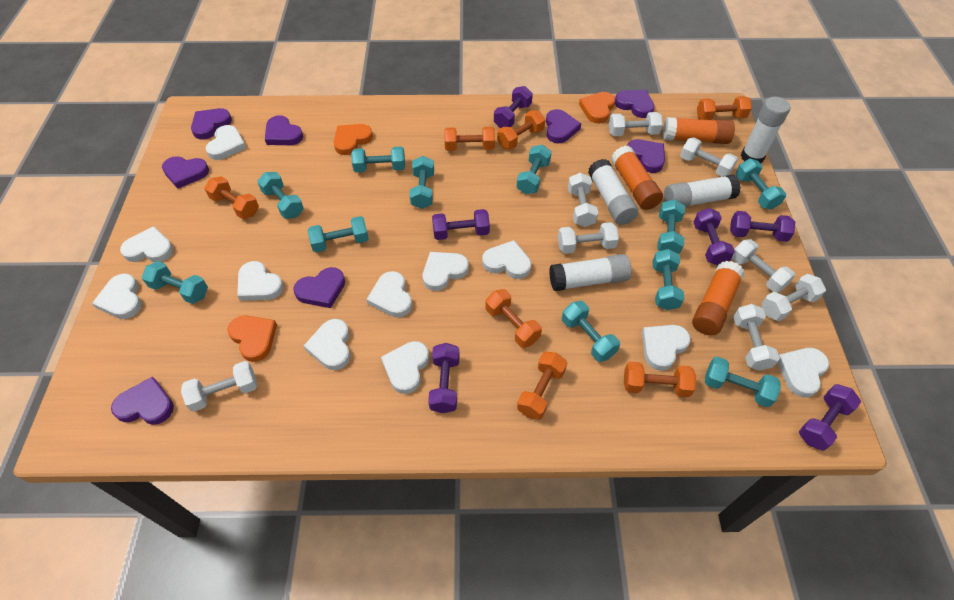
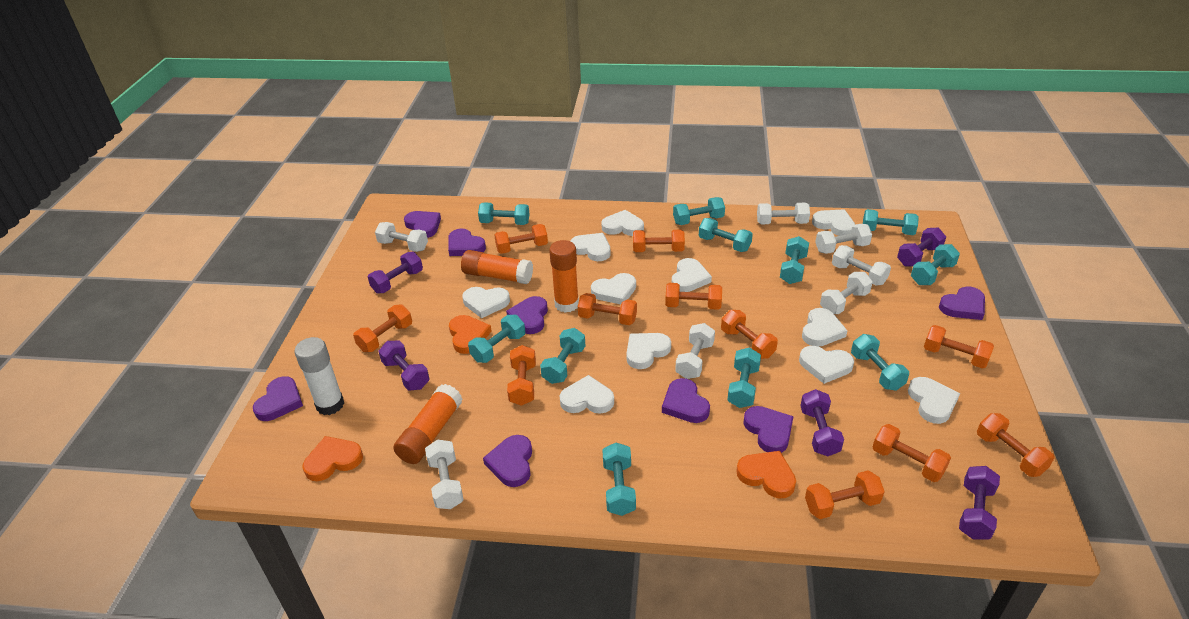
orange dumbbell: [204,176,259,219] [444,127,495,151] [486,289,542,348] [497,110,545,149] [517,352,567,420] [624,362,696,397] [697,96,752,120] = 7 -> [353,304,412,352] [494,224,548,254] [507,345,536,406] [578,293,637,325] [633,230,685,252] [665,283,722,310] [721,310,778,359] [805,471,885,519] [872,424,951,482] [924,325,994,369] [977,413,1055,477] = 11
purple dumbbell: [428,343,460,413] [432,209,490,240] [494,86,533,128] [694,208,735,265] [730,211,795,242] [799,384,861,451] = 6 -> [368,252,423,293] [378,340,430,391] [800,389,844,456] [897,228,946,267] [959,466,1000,540] = 5
white dumbbell: [181,361,257,412] [558,222,619,254] [568,173,598,227] [609,112,663,136] [680,137,738,177] [731,239,795,293] [733,304,779,371] [761,274,826,321] = 8 -> [375,222,428,252] [425,439,464,509] [675,323,715,379] [757,203,810,224] [815,224,872,254] [820,272,873,314] [832,245,891,285] = 7
white glue stick: [549,254,631,291] [588,159,638,225] [664,174,741,208] [741,97,791,164] = 4 -> [295,337,344,415] = 1

